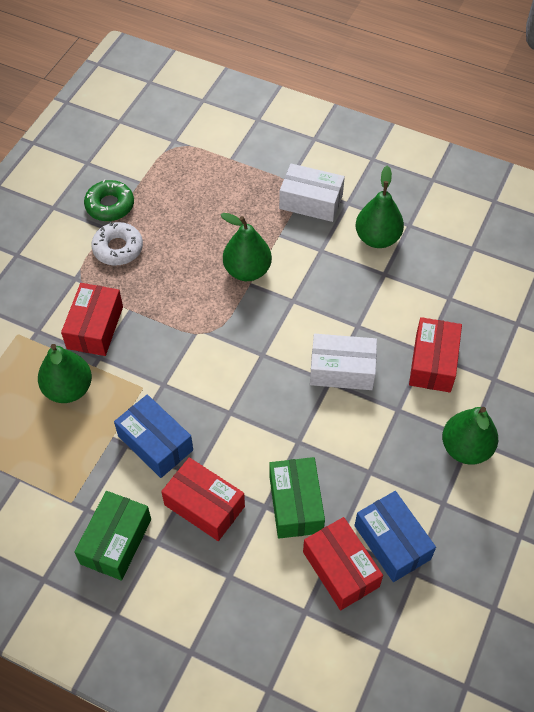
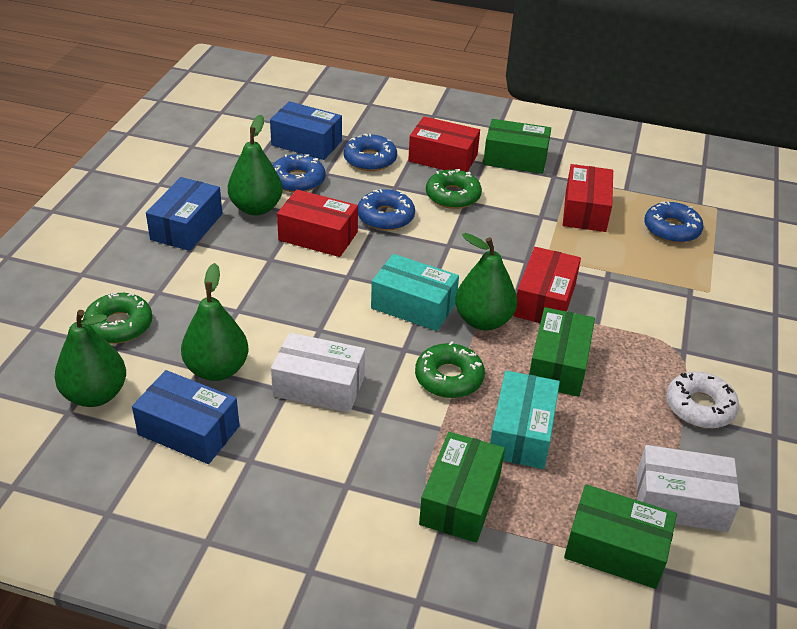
blue box: [114,394,193,478] [354,491,436,582] = 2 -> [132,370,240,464] [146,177,223,251] [270,101,342,160] = 3
blue donut: none = 0 -> [273,154,325,193] [344,134,397,171] [358,189,415,231] [644,201,703,243] = 4
green box: [74,491,151,580] [269,457,325,539] = 2 -> [419,432,505,543] [483,119,551,174] [529,307,595,397] [564,484,677,589] = 4
green donut: [84,179,134,221] = 1 -> [83,292,152,344] [415,342,485,398] [426,169,482,209] = 3
turquoise box: none = 0 -> [371,254,459,331] [490,370,560,469] = 2

